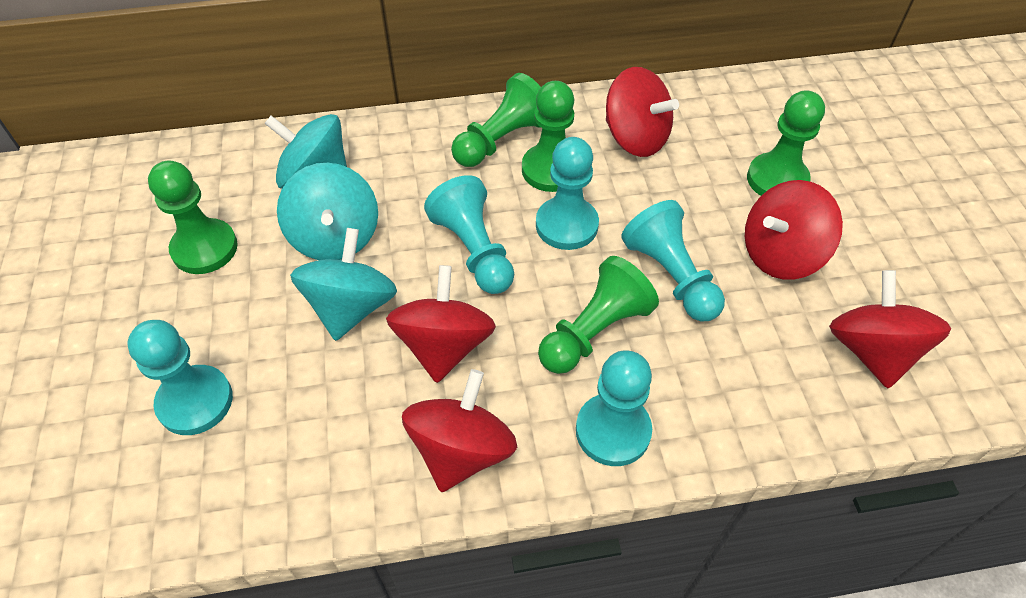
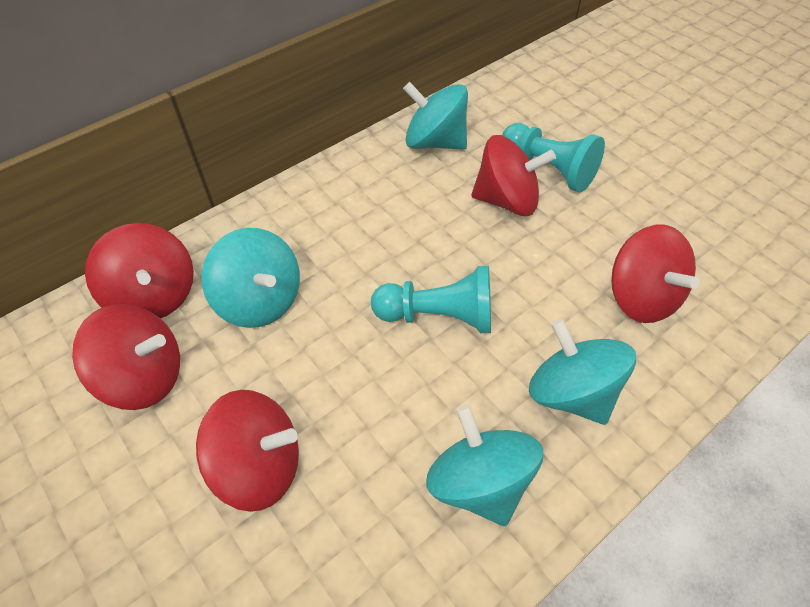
green pawn: [148,160,238,274] [451,73,541,167] [522,81,575,192] [538,256,659,374] [747,90,825,196] = 5 -> none = 0
turquoise pawn: [127,320,233,435] [424,175,514,294] [536,137,599,250] [576,350,652,466] [621,200,725,322] = 5 -> [371,266,491,333] [502,123,605,192] = 2
turquoise spinning top: [264,114,347,189] [277,163,378,260] [290,228,397,341] = 3 -> [202,228,300,328] [403,82,468,150] [426,405,543,526] [529,319,636,425] = 4

